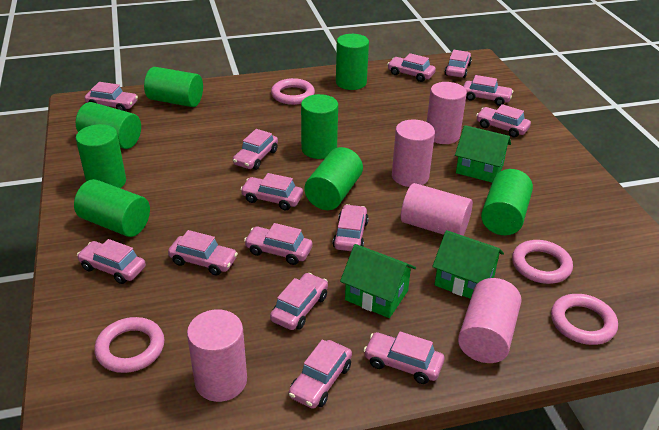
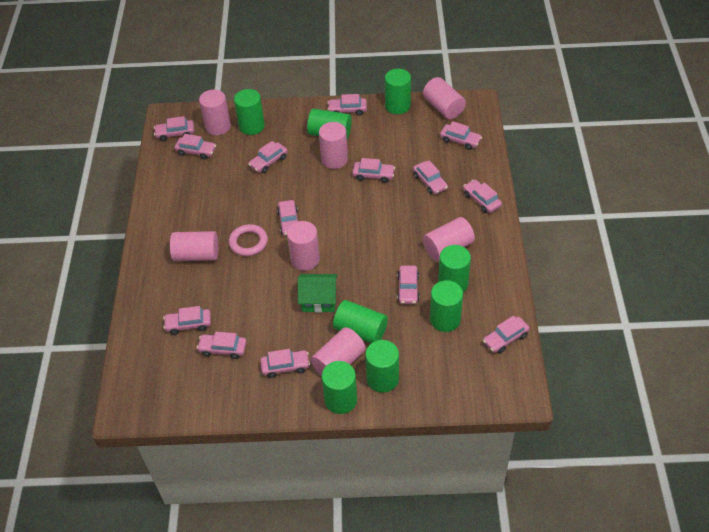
green house: [340,244,416,318] [432,230,504,299] [455,125,511,183] = 3 -> [298,274,337,313] = 1
pink cylinder: [187,310,247,402] [392,119,435,187] [401,183,473,236] [427,82,467,144] [458,278,521,363] = 5 -> [170,231,218,261] [199,89,231,135] [287,221,320,271] [311,327,366,376] [319,122,348,169] [423,77,466,119] [423,217,475,261] = 7
pink ring: [94,317,165,373] [271,78,315,105] [512,240,573,284] [551,294,618,345] = 4 -> [229,224,268,256] = 1

